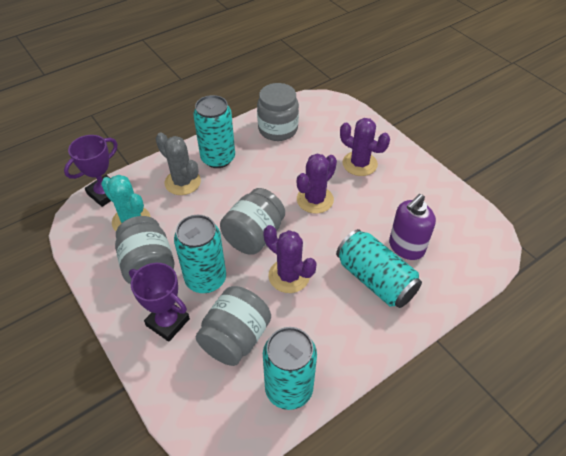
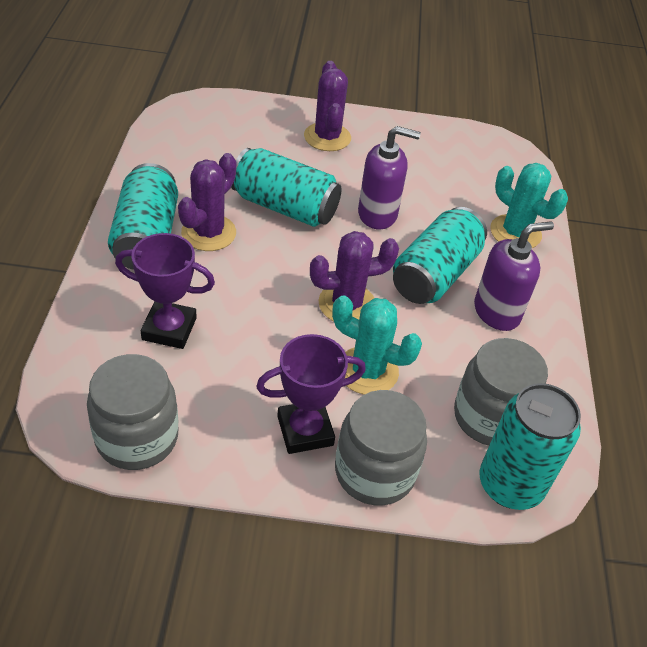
grey cactus: [156,133,201,195] = 1 -> none = 0
grey jar: [115,216,174,284] [196,286,271,366] [220,188,285,255] [257,83,299,141] = 4 -> [87,354,179,470] [335,390,427,505] [454,338,548,446] = 3
purple soap dispenser: [389,194,436,260] = 1 -> [358,126,421,229] [474,221,554,331] = 2
turquoise cactus: [101,175,150,231] = 1 -> [332,295,422,395] [490,163,568,248] = 2

